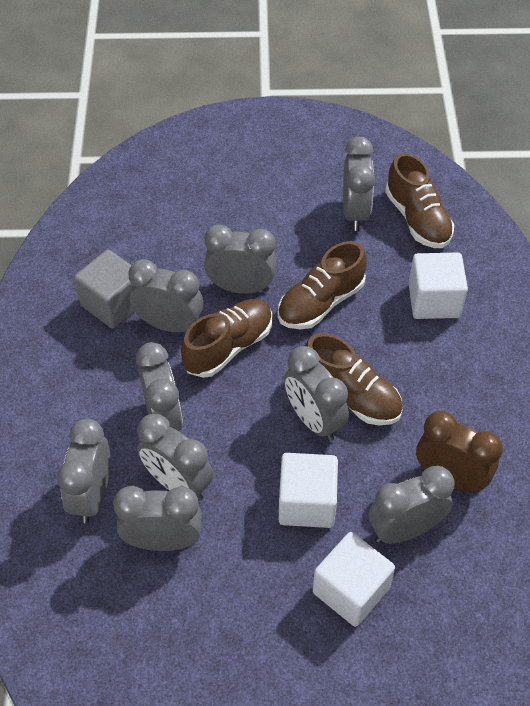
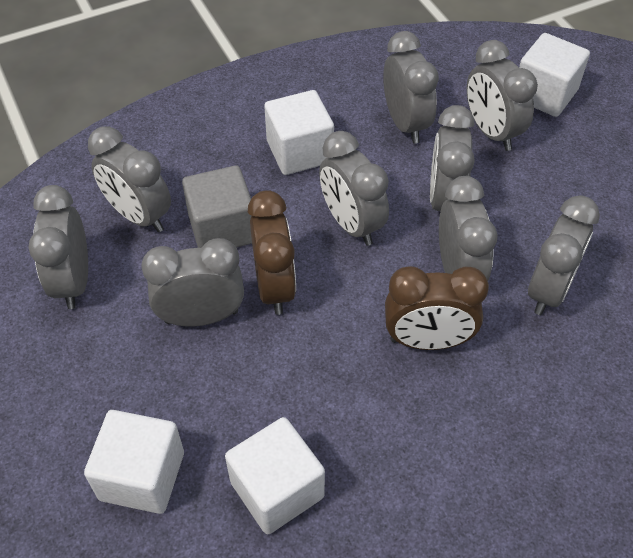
brown clock: [416,411,503,493] = 1 -> [248,190,296,315] [385,266,489,350] = 2
brown shoe: [181,299,272,378] [278,241,367,329] [305,333,403,425] [385,153,454,248] = 4 -> none = 0
white cube: [279,453,338,528] [313,532,395,627] [408,253,468,319] = 3 -> [84,410,184,514] [225,417,325,534] [264,90,334,175] [519,33,590,117] = 4

